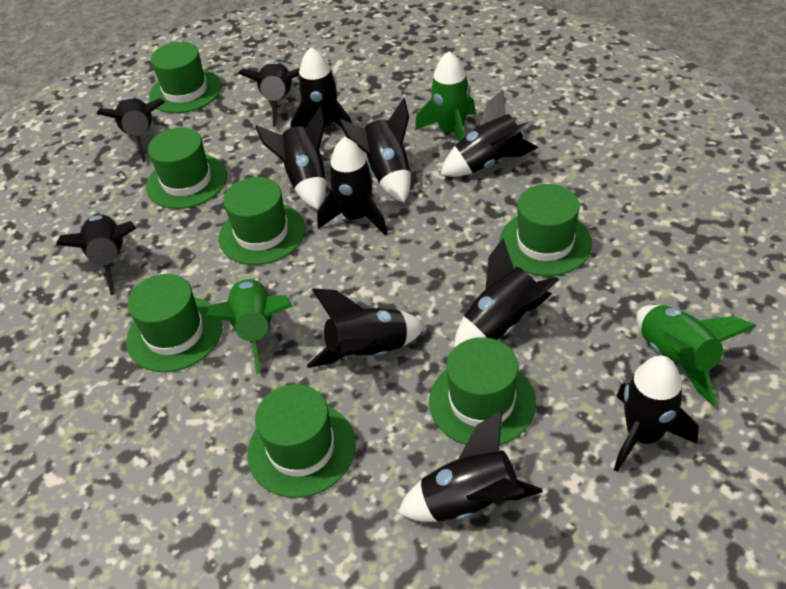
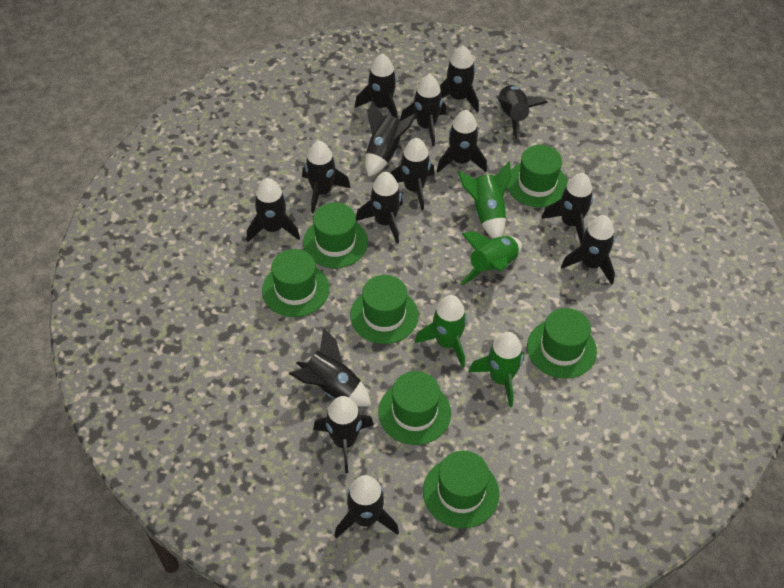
black rocket: [56,214,137,295] [97,96,165,162] [238,61,300,127] [256,105,327,210] [290,47,352,128] [307,288,425,368] [317,137,388,235] [339,98,411,203] [398,411,543,522] [441,90,538,177] [454,238,559,348] [614,355,699,472] = 12 -> [247,178,300,242] [289,328,371,407] [302,141,351,214] [313,396,374,473] [334,475,399,539] [355,54,398,118] [356,172,403,244] [365,101,417,177] [389,138,435,211] [400,74,446,146] [437,110,487,172] [440,46,479,113] [497,85,548,141] [541,173,593,244] [561,215,615,285] = 15
green rocket: [206,278,293,374] [415,51,476,142] [636,305,756,405] = 3 -> [415,295,467,368] [458,162,511,238] [460,231,522,285] [469,332,524,407] = 4

